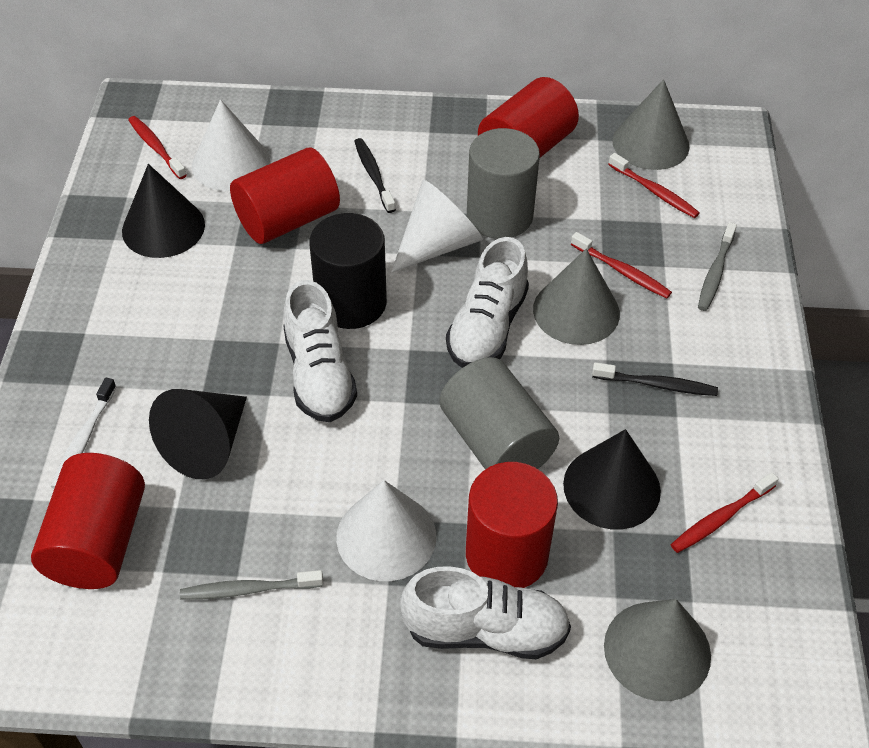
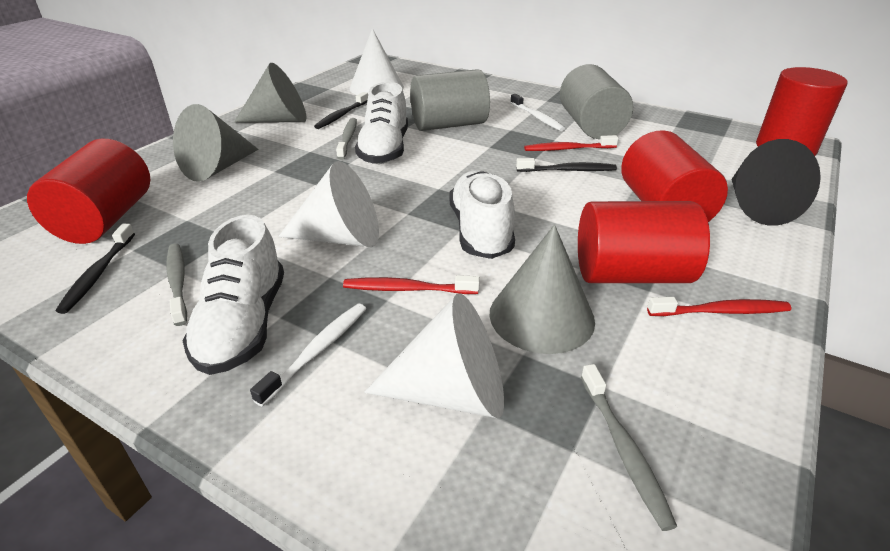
black cone: [122,164,205,258] [149,389,247,479] [563,429,661,530] = 3 -> [731,139,821,226] = 1
black cylinder: [309,213,387,329] = 1 -> none = 0
black toothbrush: [354,138,396,213] [592,362,718,396] = 2 -> [56,224,135,314] [314,92,368,129] [516,158,617,172] = 3
grey toothbrush: [180,570,323,600] [698,222,737,311] = 2 -> [166,244,187,326] [336,118,357,160] [581,364,677,531] = 3
red toothbrush: [128,116,187,179] [571,232,672,298] [608,153,700,218] [671,472,779,553] = 4 -> [343,275,480,294] [524,135,618,151] [647,297,791,316] = 3
white toothbrush: [51,378,116,488] = 1 -> [250,304,366,407] [510,94,565,131] = 2

